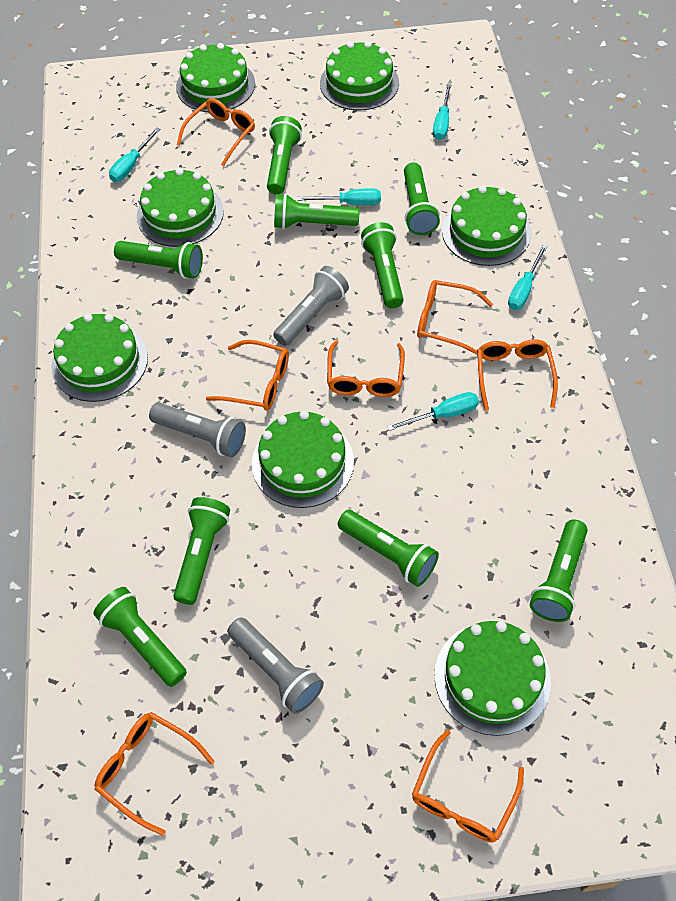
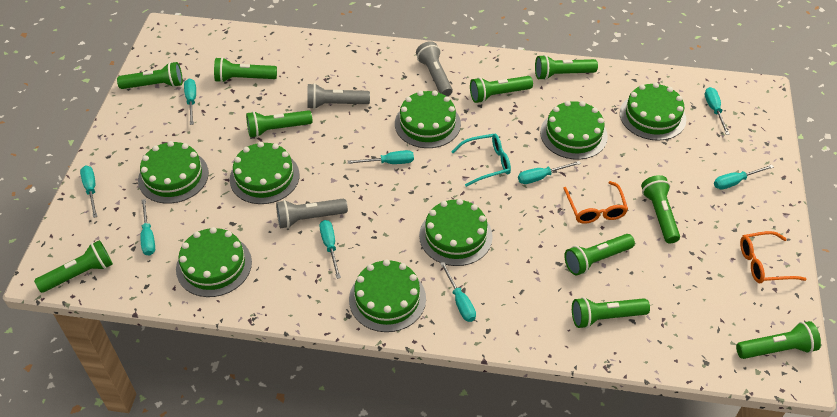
green cake: [51,314,148,402] [137,168,224,247] [176,43,255,112] [252,410,354,508] [320,41,399,110] [434,621,551,736] [442,185,531,266] = 7 -> [138,141,209,204] [176,227,252,297] [230,142,300,204] [349,259,426,332] [395,91,461,148] [419,199,493,266] [540,101,608,160] [620,83,686,141] = 8
green flashlight: [94,587,187,687] [114,241,203,279] [173,497,230,605] [267,116,302,194] [274,193,360,229] [338,510,439,587] [361,222,404,308] [404,163,440,235] [530,519,588,622] = 9 -> [34,240,113,293] [117,62,183,89] [214,57,277,83] [246,110,312,138] [470,76,533,103] [535,55,598,80] [564,234,635,276] [572,297,650,328] [641,175,680,243] [736,321,821,359] = 10
orange glasses: [94,712,214,836] [177,98,255,166] [206,340,289,411] [327,340,405,397] [412,730,524,843] [417,280,493,355] [477,339,558,411] = 7 -> [563,181,628,224] [740,231,807,283] = 2
turquoise glasses: none = 0 -> [451,134,511,187] = 1
turquoise screwdriver: [109,127,160,182] [297,188,381,205] [387,392,479,431] [433,83,452,140] [508,245,547,310] = 5 -> [80,166,97,218] [140,199,155,256] [184,79,196,125] [320,220,341,279] [348,150,414,164] [440,262,476,322] [518,161,581,184] [705,87,730,135] [714,165,774,190] = 9

